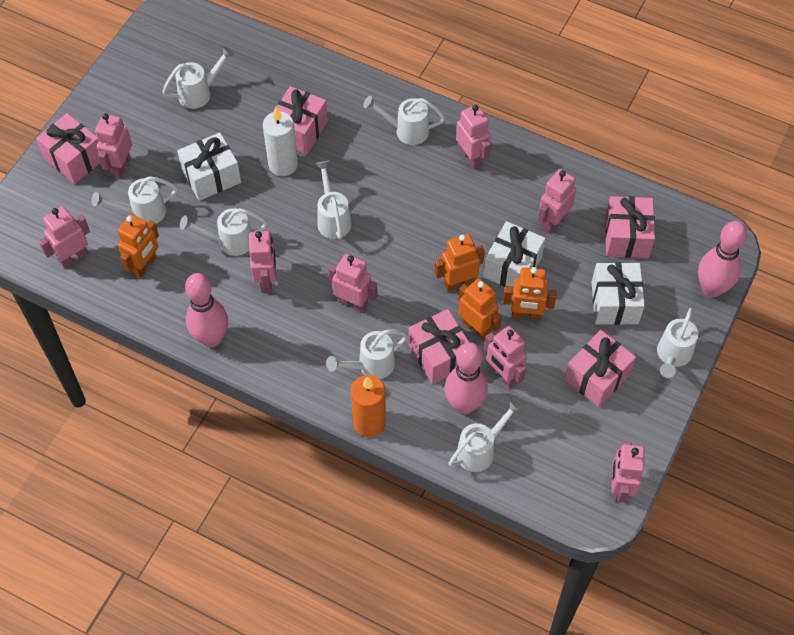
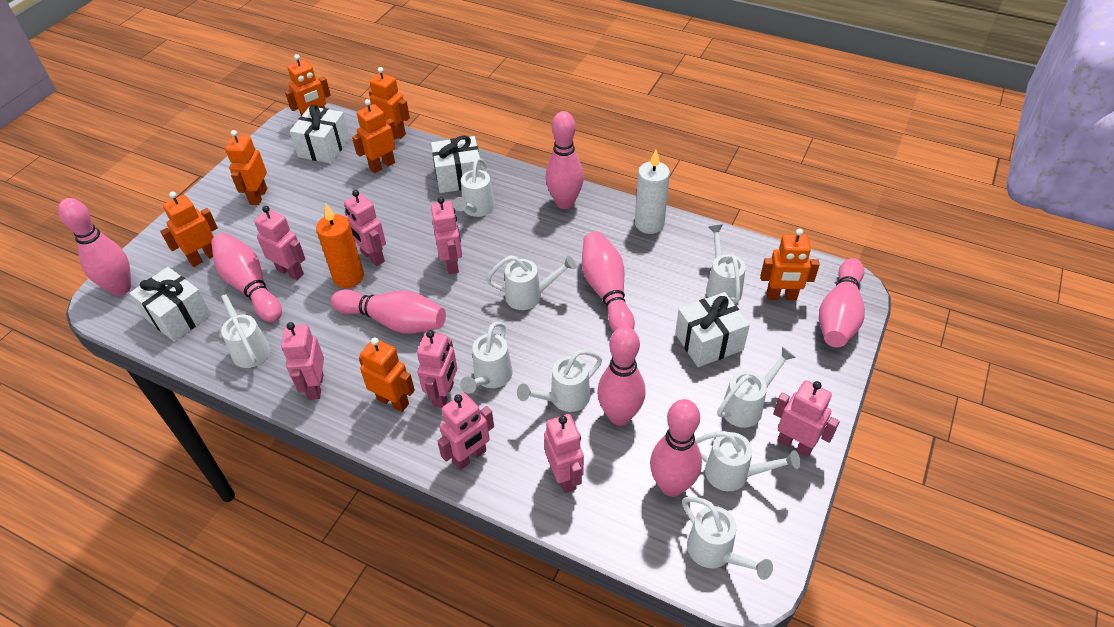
orange robot: [117,214,159,278] [434,234,485,292] [458,278,502,340] [503,267,557,321] = 4 -> [160,191,218,267] [225,130,267,205] [285,54,331,116] [352,99,397,173] [359,338,415,412] [369,67,410,139] [760,228,820,300] = 7
pink bowling pin: [185,273,228,348] [445,342,488,414] [698,221,747,298] = 3 -> [58,198,131,296] [211,233,282,322] [331,289,446,334] [545,111,584,209] [582,231,635,332] [597,326,645,426] [650,399,702,497] [819,258,865,348] = 8
pink gift: [36,113,100,184] [277,86,328,155] [409,309,469,384] [564,330,636,407] [605,196,655,258] = 5 -> none = 0
white gift: [177,132,241,201] [483,221,545,290] [591,262,645,325] = 3 -> [129,267,212,342] [290,105,350,163] [431,135,482,193] [675,292,750,367] = 4
white watering can: [92,177,177,224] [162,46,234,109] [180,208,267,256] [315,161,352,239] [326,329,408,379] [363,96,445,145] [449,399,523,472] [657,308,698,378] = 8 -> [213,286,270,368] [453,158,495,217] [460,322,513,394] [486,255,576,310] [517,350,602,412] [682,496,773,580] [695,431,800,491] [706,224,746,304] [717,347,796,428] = 9

